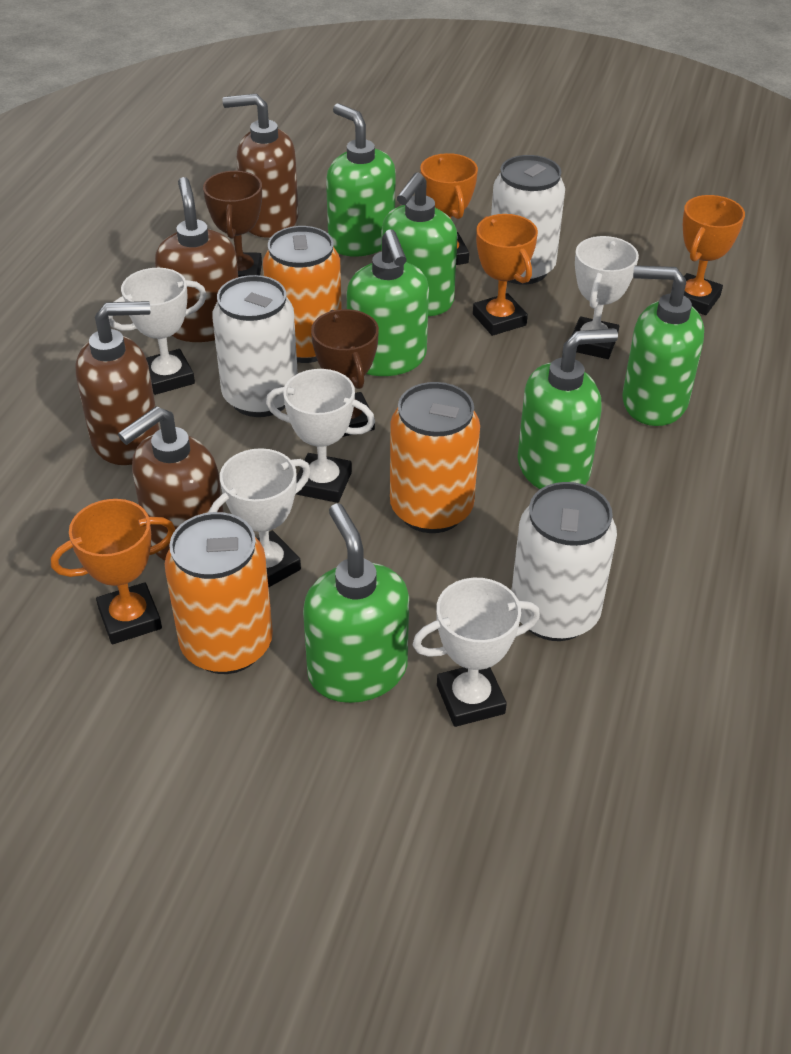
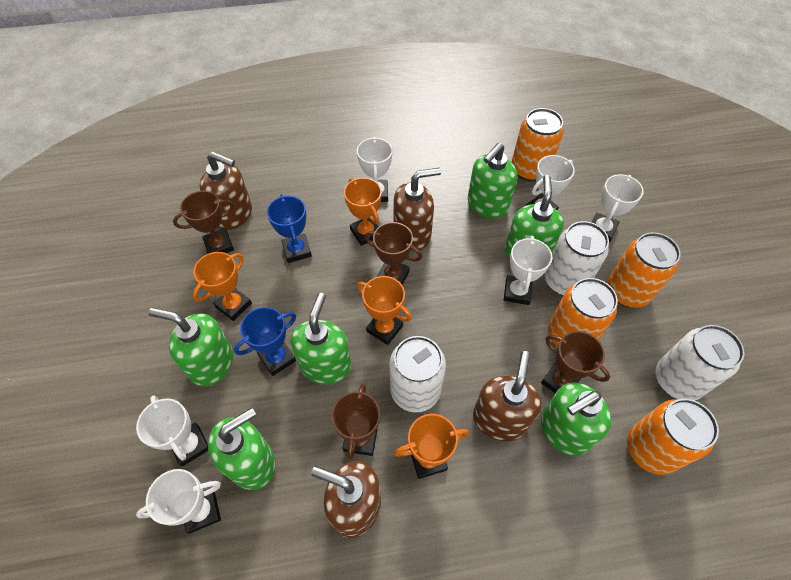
blue trophy: none = 0 -> [234,307,296,376] [267,194,312,263] = 2
brown trophy: [203,171,262,277] [311,309,379,437] = 2 -> [173,191,234,254] [331,383,380,459] [364,222,422,285] [541,331,610,393] = 4
orange can: [165,512,273,674] [263,226,342,363] [390,382,480,533] = 3 -> [512,108,564,181] [548,278,618,346] [607,232,681,308] [627,399,719,475] = 4
white trophy: [108,268,207,395] [208,448,311,588] [266,369,375,503] [413,578,540,727] [572,236,639,359] = 5 -> [136,395,208,466] [136,469,221,534] [357,136,392,202] [504,235,552,305] [526,155,575,211] [592,174,644,242] = 6

